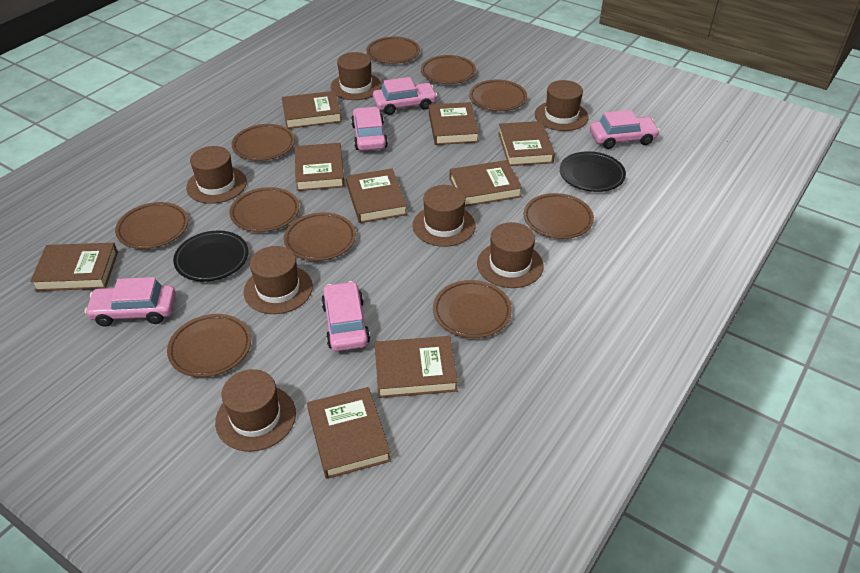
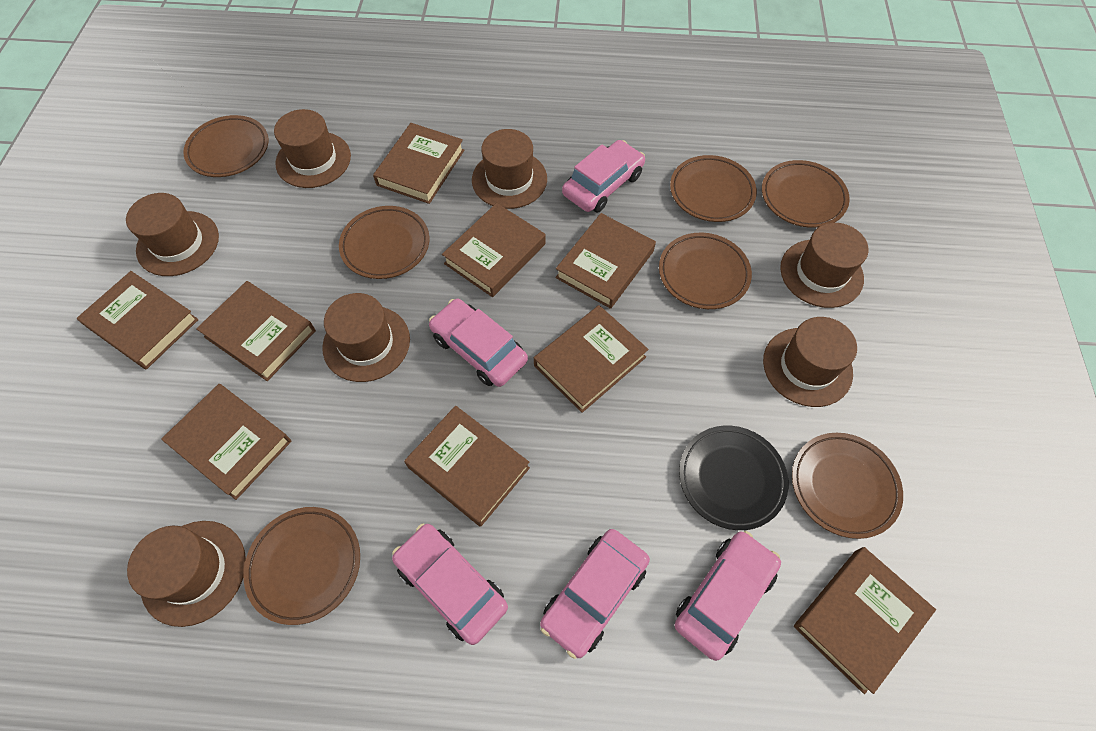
black plate: [173,230,249,282] [560,151,626,192] = 2 -> [679,426,788,530] = 1
brown plate: [115,202,188,249] [167,314,251,377] [229,187,300,232] [232,124,295,161] [284,212,356,261] [366,37,420,64] [421,55,476,84] [433,280,512,338] [469,79,527,111] [524,193,594,239] = 10 -> [183,115,269,177] [243,507,360,625] [339,206,429,279] [659,233,752,309] [670,155,757,222] [762,160,850,228] [792,433,903,539] = 7

